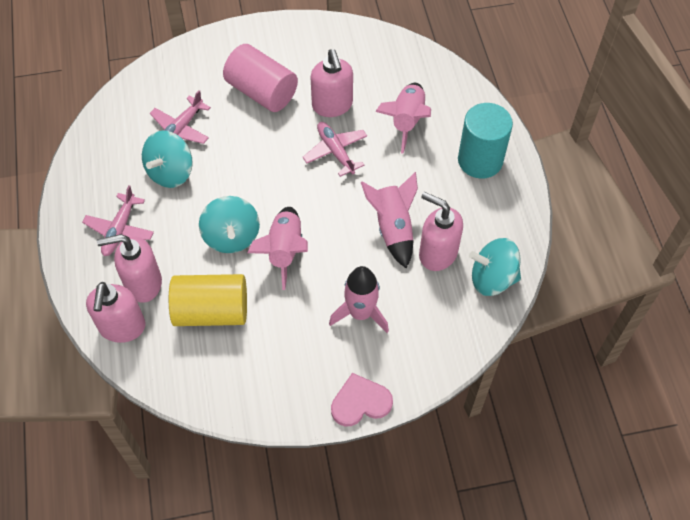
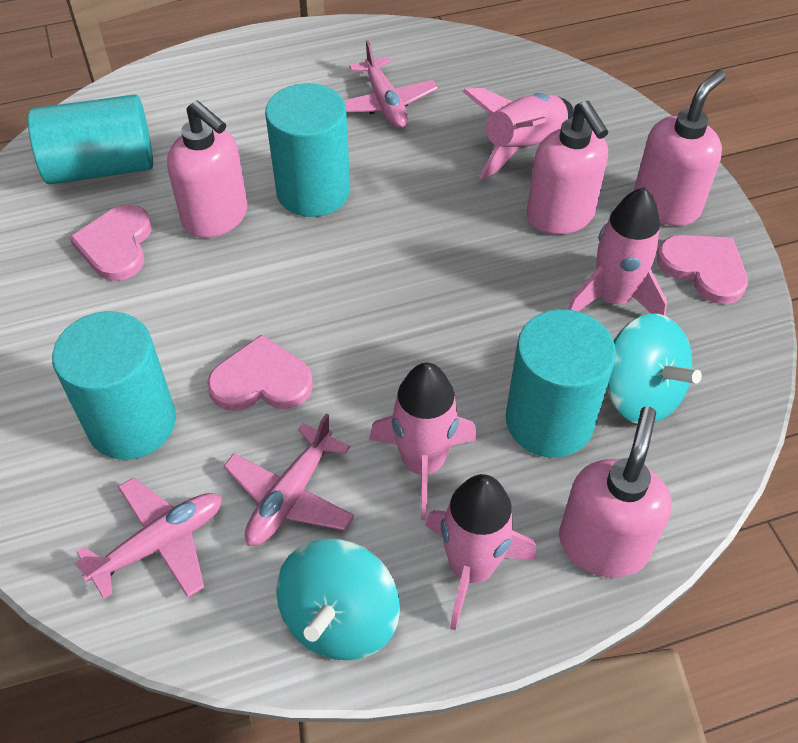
pink cylinder: [223,44,298,112] = 1 -> none = 0
pink heart: [331,373,393,427] = 1 -> [69,204,152,281] [207,335,313,411] [657,235,748,304] = 3
turquoise cylinder: [458,103,513,179] = 1 -> [28,94,153,184] [52,311,176,460] [265,83,350,217] [506,309,616,458] = 4
turquoise spinning top: [142,130,193,188] [199,196,260,253] [469,238,521,296] = 3 -> [276,539,400,660] [607,314,702,424] = 2
yellow cylinder: [169,274,247,326] = 1 -> none = 0

